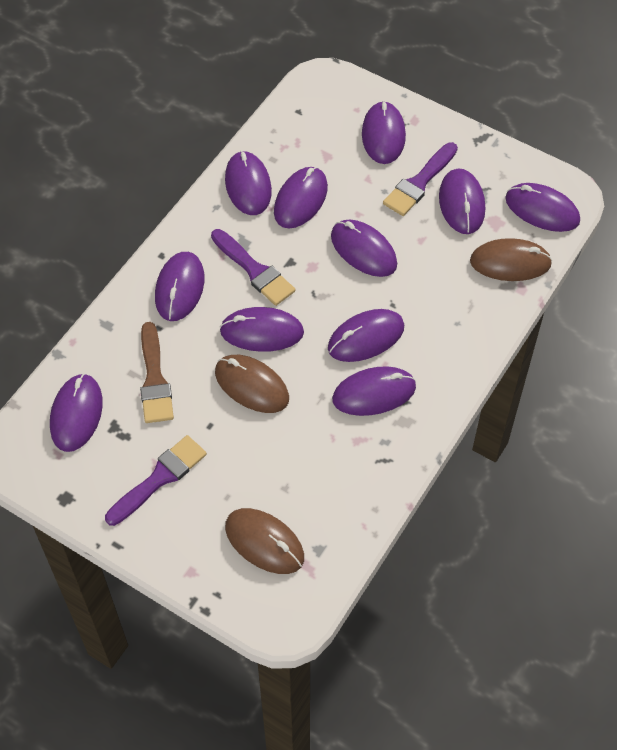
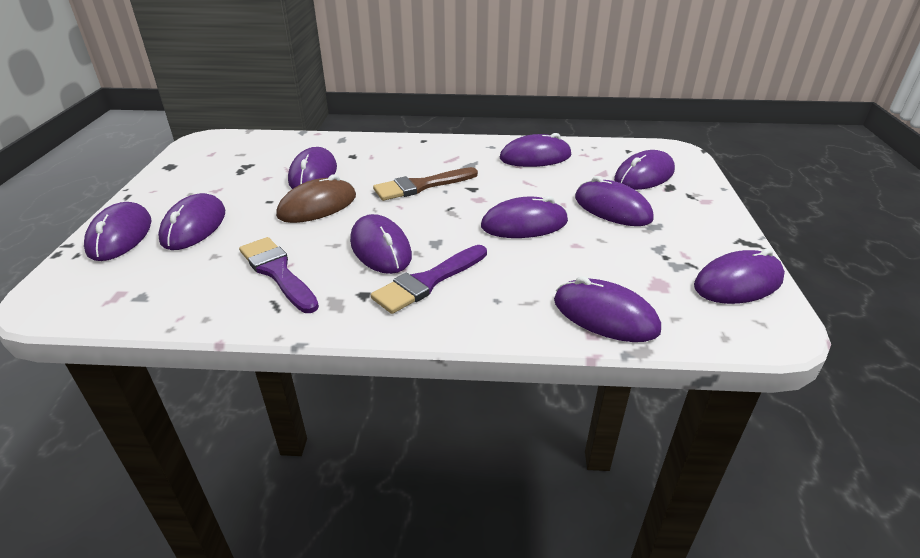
brown mouse: [215,355,289,413] [225,508,304,574] [470,238,552,281] = 3 -> [276,174,356,223] = 1
purple brush: [105,435,207,526] [211,229,295,306] [383,142,458,216] = 3 -> [239,237,319,313] [371,245,487,314] = 2
purple mouse: [50,373,103,452] [155,252,205,321] [219,307,304,352] [225,151,272,215] [274,167,328,228] [328,309,404,362] [331,219,397,277] [332,366,416,416] [362,101,406,164] [439,168,485,234] [505,183,580,232] = 11 -> [84,202,151,261] [158,193,225,250] [288,147,337,189] [350,214,412,274] [481,196,568,238] [500,133,571,167] [554,276,661,342] [575,176,654,226] [614,150,675,190] [694,248,785,304] = 10

